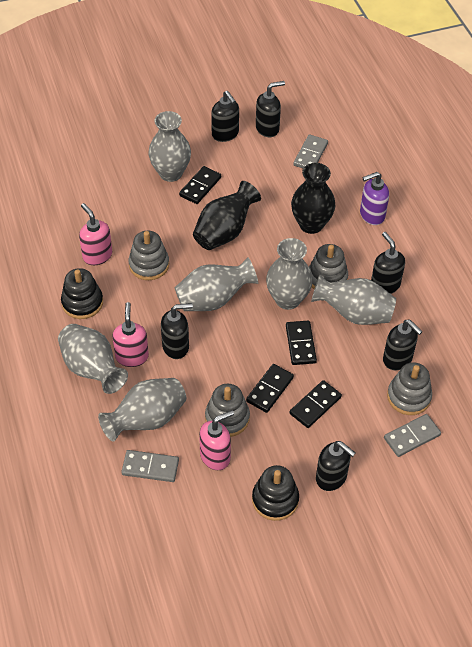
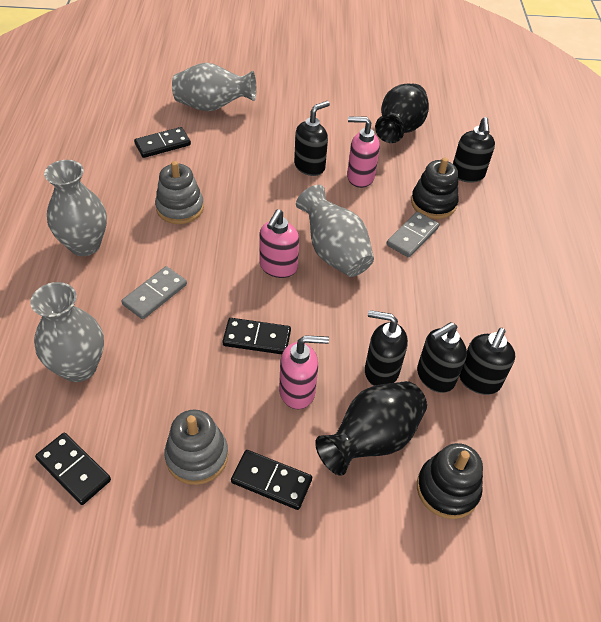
black soap dispenser: [161,303,193,359] [211,91,239,142] [256,81,285,137] [316,441,356,491] [371,232,405,294] [383,320,423,370] = 6 -> [294,101,330,176] [365,310,408,386] [417,322,467,393] [453,117,495,183] [459,328,515,395] = 5
grey domino: [121,450,179,482] [293,134,328,169] [384,414,441,457] = 3 -> [121,266,187,319] [386,212,439,258] = 2
grey stacking toy: [129,231,169,280] [205,384,250,437] [309,244,348,289] [387,362,432,415] = 4 -> [155,161,204,224] [165,410,228,485] = 2
grey vase: [58,324,128,394] [98,378,186,441] [149,111,191,182] [175,257,258,311] [266,238,313,310] [311,274,396,325] = 6 -> [30,282,104,382] [44,160,107,256] [172,63,256,111] [296,185,374,277] = 4
purple soap dispenser: [360,172,389,225] = 1 -> none = 0

